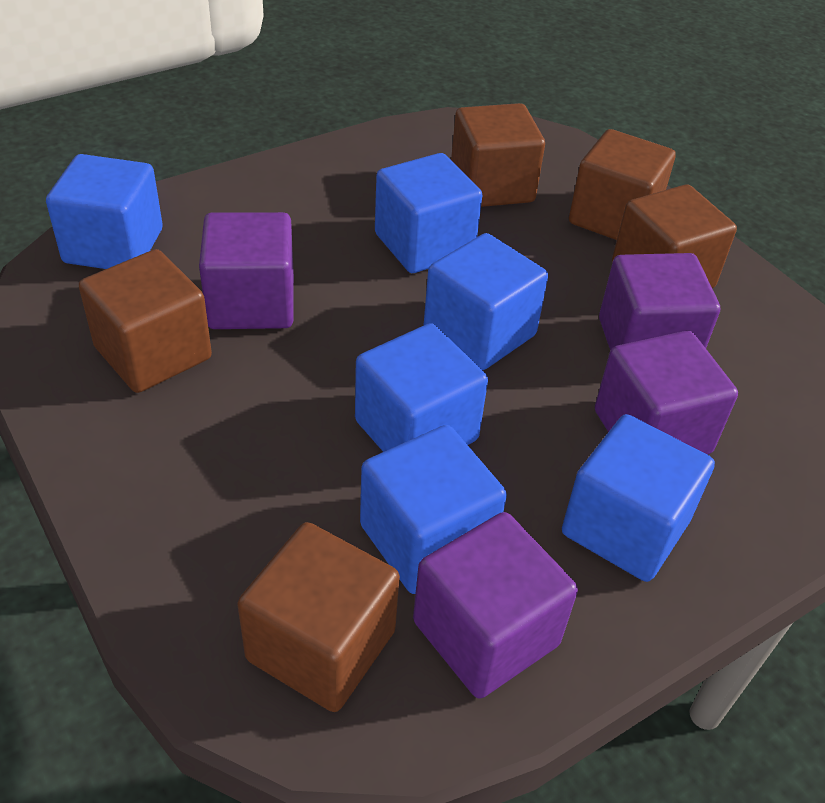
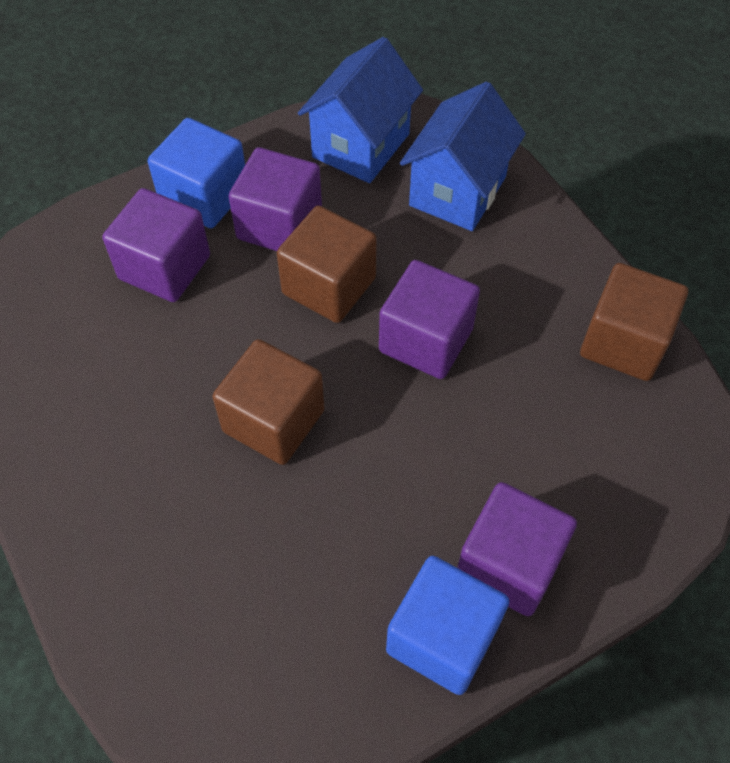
blue cube: [46,154,163,269] [355,323,488,452] [360,425,507,594] [375,153,482,273] [424,233,548,370] [562,414,715,582] = 6 -> [148,118,245,228] [386,556,509,695] = 2
blue house: none = 0 -> [298,37,423,183] [400,82,526,231] = 2
brown cube: [79,249,212,393] [237,522,400,712] [451,103,545,207] [569,129,676,240] [612,184,737,288] = 5 -> [212,339,325,465] [277,206,377,323] [580,263,688,381] = 3

